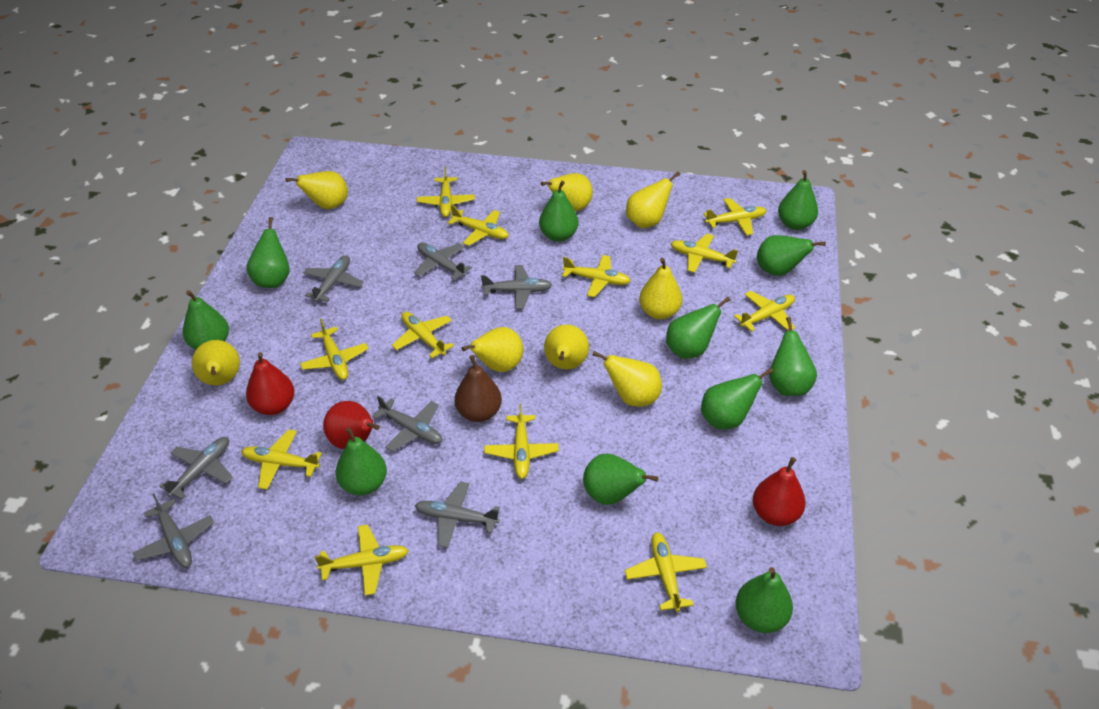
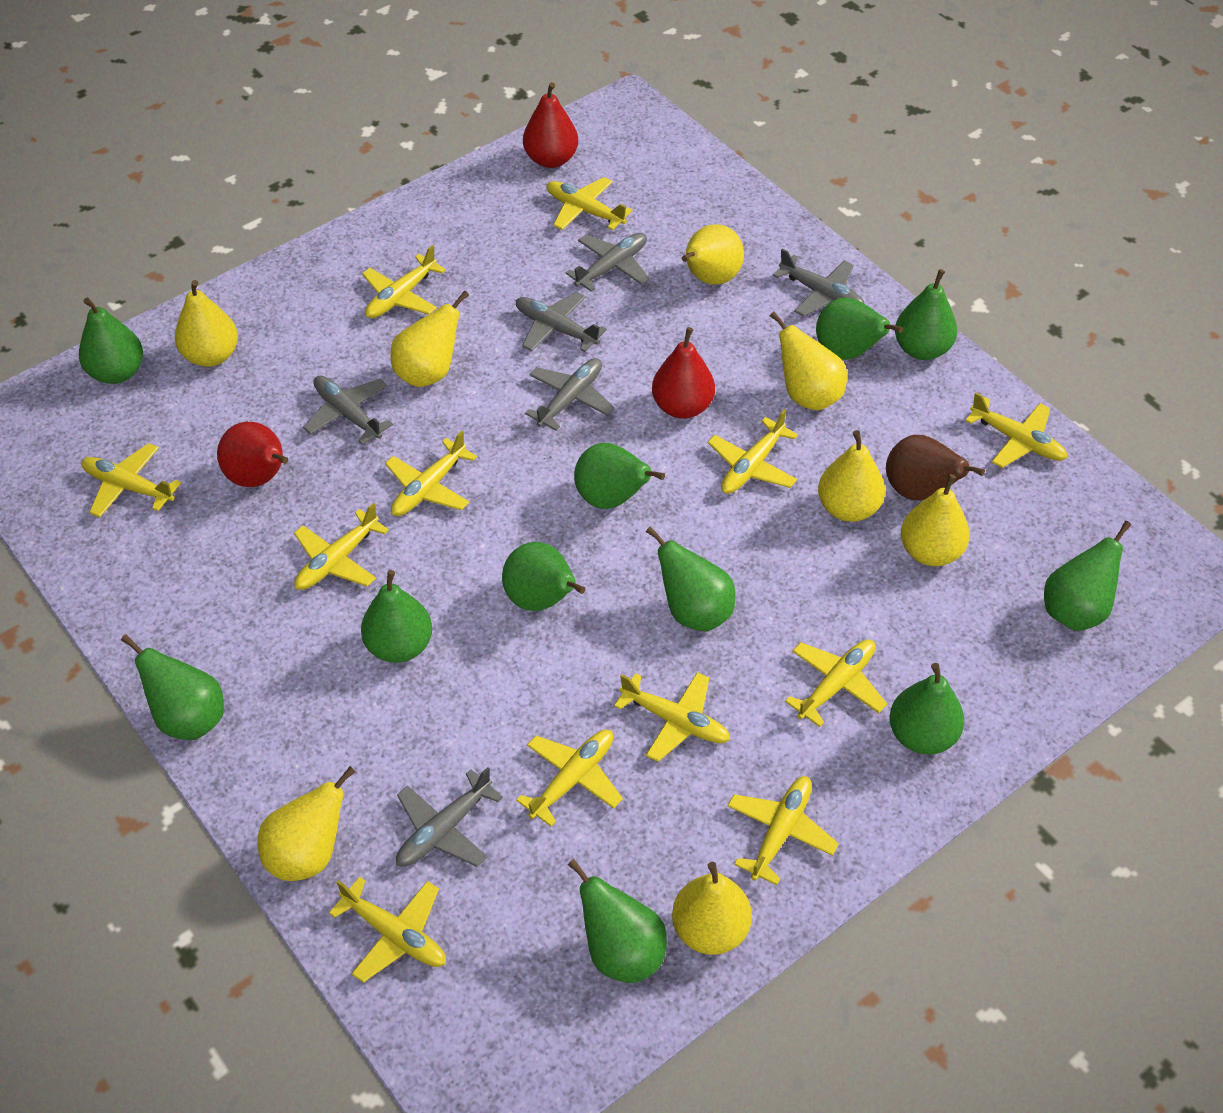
grey plane: [133,494,214,568] [159,437,233,499] [303,255,363,302] [372,396,442,452] [414,243,472,280] [415,481,500,548] [481,265,552,309] = 7 -> [303,376,393,445] [396,767,503,867] [516,292,607,352] [525,358,614,431] [566,233,649,291] [773,248,865,317] = 6

